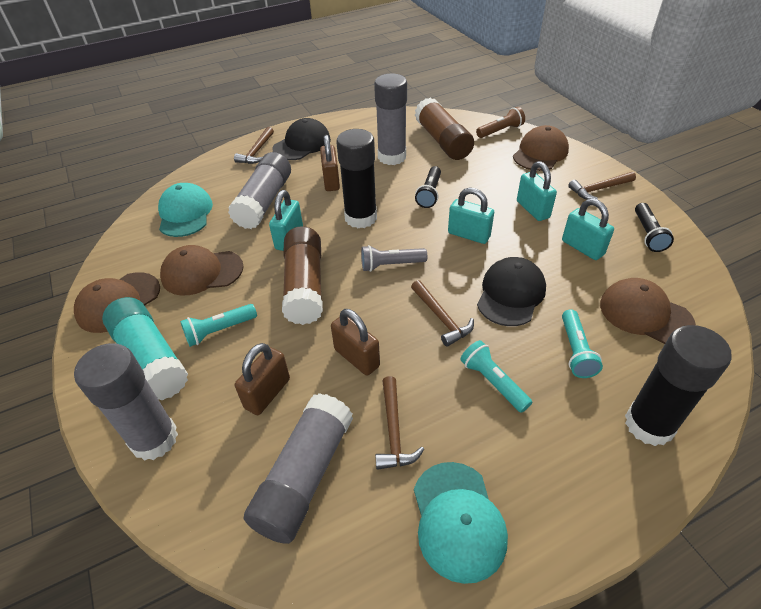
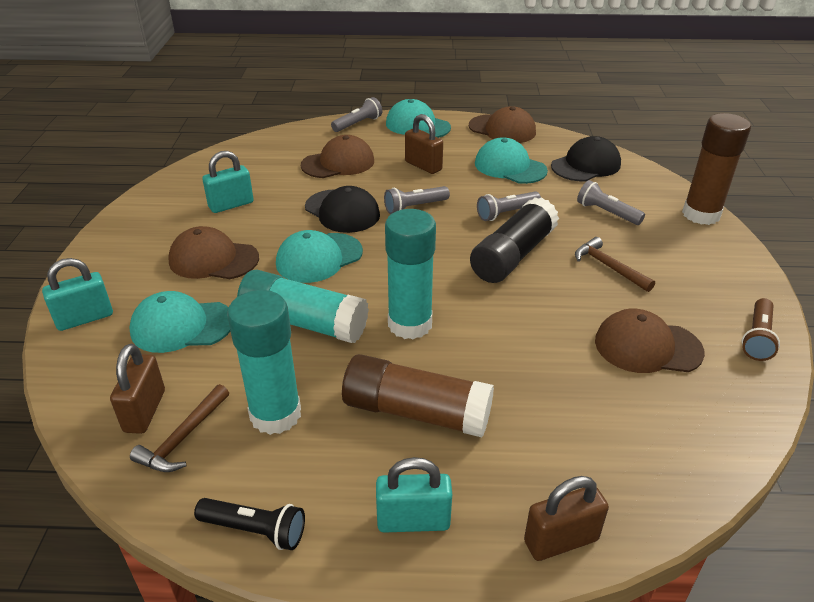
black flashlight: [415,166,441,208] [635,203,674,252] = 2 -> [194,498,305,550] = 1
black glue stick: [336,129,377,228] [625,325,732,446] = 2 -> [470,197,559,283] = 1
brown hammer: [234,127,274,164] [375,376,424,470] [411,280,474,347] [568,172,636,200] = 4 -> [130,384,229,472] [575,237,655,292] = 2
grey flashlight: [361,245,427,272] = 1 -> [331,97,382,132] [384,186,450,214] [477,191,541,221] [577,180,645,225] = 4
grey glue stick: [74,343,178,461] [228,152,291,229] [244,393,353,544] [374,73,407,165] = 4 -> none = 0
turquoise cap: [158,183,213,237] [414,462,508,584] = 2 -> [129,291,230,353] [276,230,363,283] [386,99,451,138] [475,137,548,184] = 4
turquoise flashlight: [180,304,257,347] [460,340,532,413] [562,309,603,378] = 3 -> none = 0
turquoise glue stick: [102,297,188,401] = 1 -> [227,290,301,435] [237,270,369,343] [385,209,436,339] = 3
turquoise padlock: [269,190,303,251] [448,187,494,244] [517,161,557,221] [562,199,614,260] = 4 -> [42,258,113,331] [202,151,254,213] [376,457,452,533] = 3

